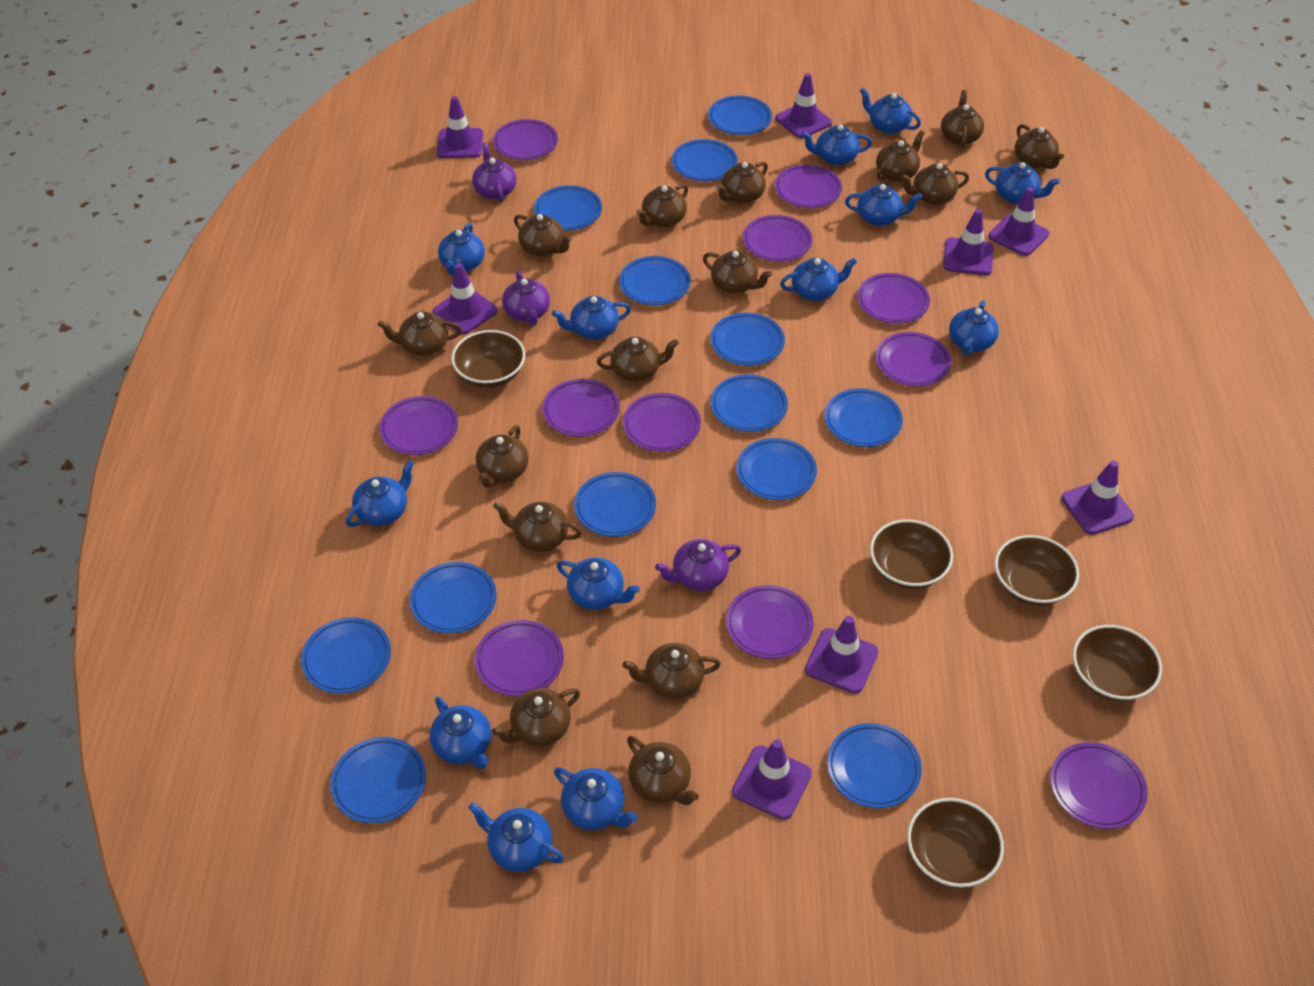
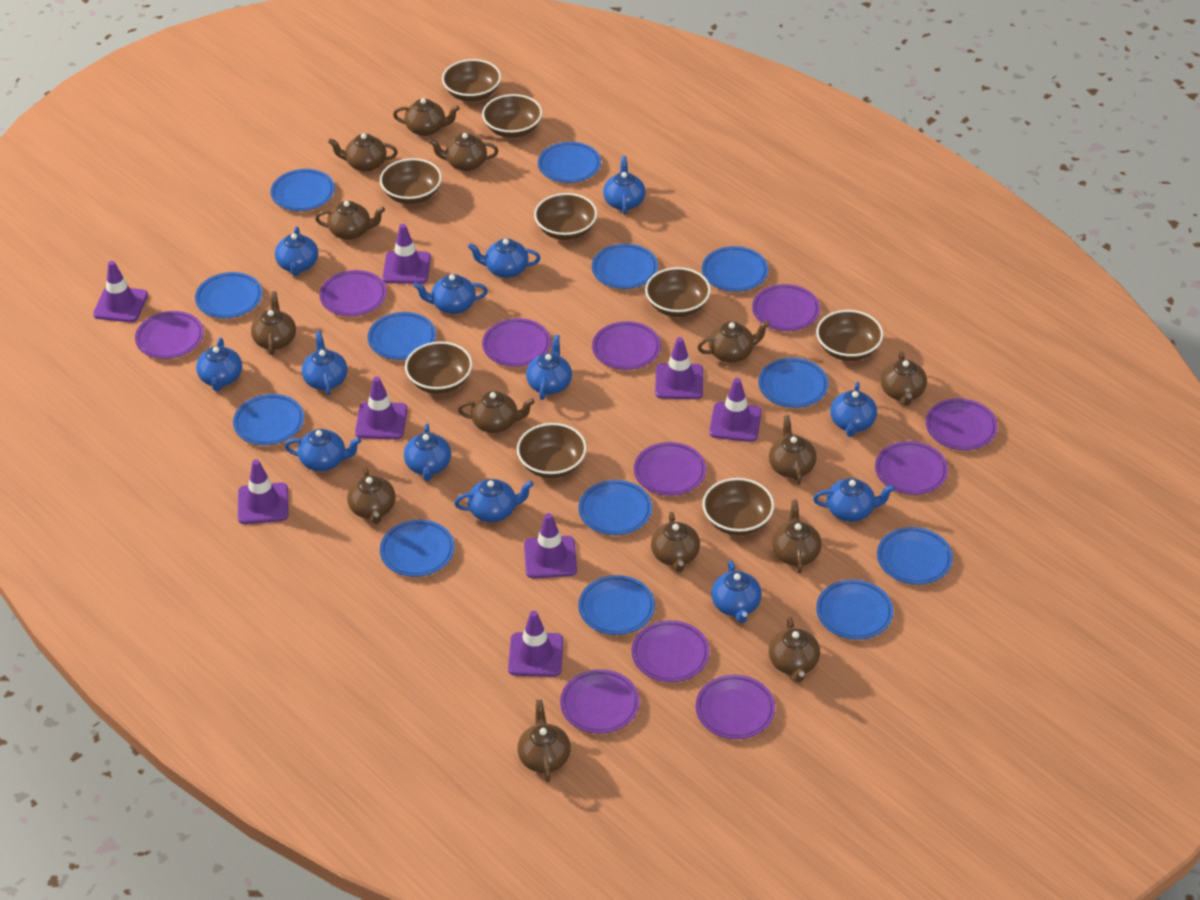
brown bowl: [451,330,525,388] [870,520,953,589] [907,798,1004,888] [995,535,1079,606] [1073,625,1162,701] = 5 -> [380,158,442,204] [405,342,472,394] [442,59,501,102] [482,94,542,138] [517,423,587,478] [534,193,597,240] [645,267,711,317] [702,478,774,536] [816,310,883,361] = 9
brown teapot: [378,311,462,356] [476,425,529,488] [492,688,580,746] [493,501,582,552] [514,214,572,256] [597,337,679,382] [622,643,721,699] [627,736,699,805] [636,184,688,227] [703,251,772,294] [716,162,768,203] [876,130,925,182] [900,163,969,205] [941,90,984,148] [1015,124,1064,169] = 15 -> [251,291,296,355] [315,201,385,240] [328,133,398,172] [347,466,395,524] [393,98,460,136] [429,133,498,171] [458,391,535,433] [518,700,571,782] [651,511,700,572] [697,321,770,363] [769,415,817,484] [769,617,820,682] [772,500,822,573] [881,351,927,406] = 14
purple teapot: [472,143,517,202] [502,271,550,325] [655,539,741,591] = 3 -> none = 0

